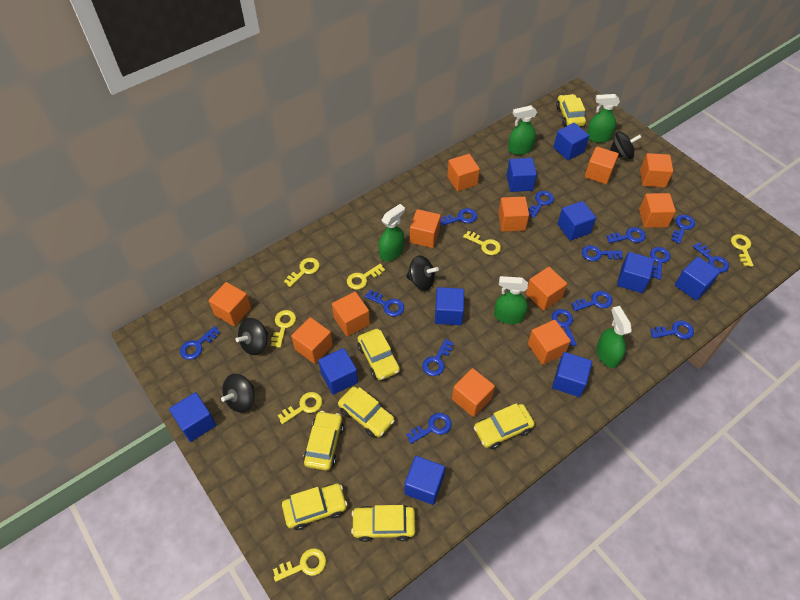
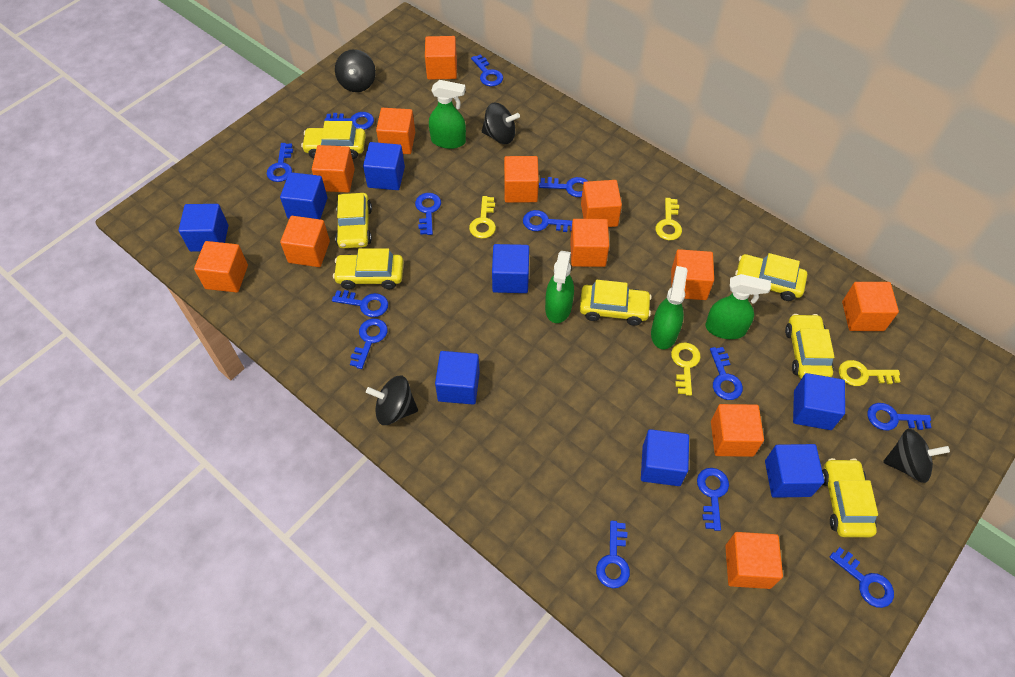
blue cube: [169,392,216,442] [318,348,358,395] [404,456,445,505] [435,287,464,325] [506,158,537,192] [552,352,592,397] [554,123,589,160] [558,201,596,241] [617,252,655,293] [675,257,720,300] = 10 -> [179,204,228,252] [280,172,327,219] [363,142,405,190] [435,351,480,405] [492,244,529,293] [641,429,689,486] [765,444,824,498] [793,373,845,430] = 8
blue key: [180,326,220,360] [365,290,404,317] [406,413,452,444] [422,339,454,376] [440,208,477,226] [528,191,554,218] [552,309,577,346] [571,291,613,311] [582,245,623,261] [606,227,646,243] [650,247,670,280] [650,321,694,339] [671,215,695,244] [693,242,729,273] = 14 -> [267,143,293,182] [324,112,374,130] [332,290,388,317] [350,319,388,369] [415,193,441,235] [471,54,503,86] [523,210,572,232] [539,177,588,197] [596,521,630,588] [697,468,729,531] [710,347,743,400] [830,547,894,608] [868,403,931,430] = 13
green spray bottle: [379,204,405,261] [494,276,528,324] [508,105,537,155] [587,94,620,143] [596,306,632,368] = 5 -> [429,80,466,149] [545,251,574,323] [651,266,688,350] [705,274,771,339] = 4
yellow key: [271,310,296,348] [273,548,326,582] [278,392,322,424] [284,258,320,287] [347,264,385,290] [463,231,501,255] [731,234,754,267] = 7 -> [469,196,496,239] [656,198,682,240] [671,343,701,396] [839,360,900,386] = 4

